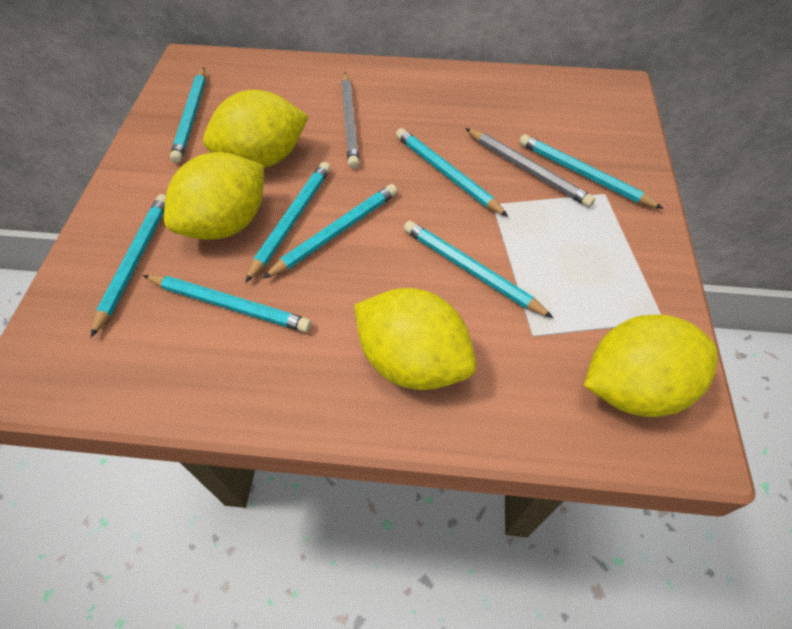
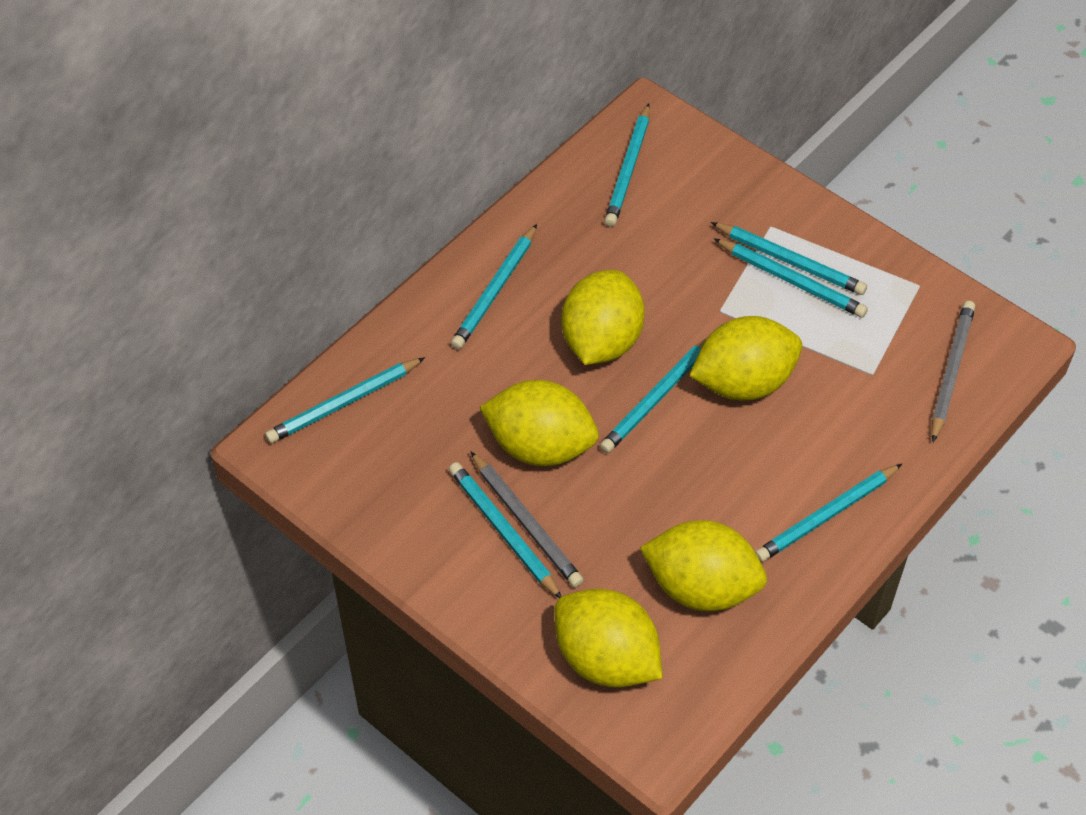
yellow lemon: [164,152,264,240] [203,90,309,168] [354,288,476,390] [584,315,718,417] = 4 -> [480,380,599,466] [554,589,663,687] [561,270,645,365] [640,520,767,611] [689,316,802,401] = 5

